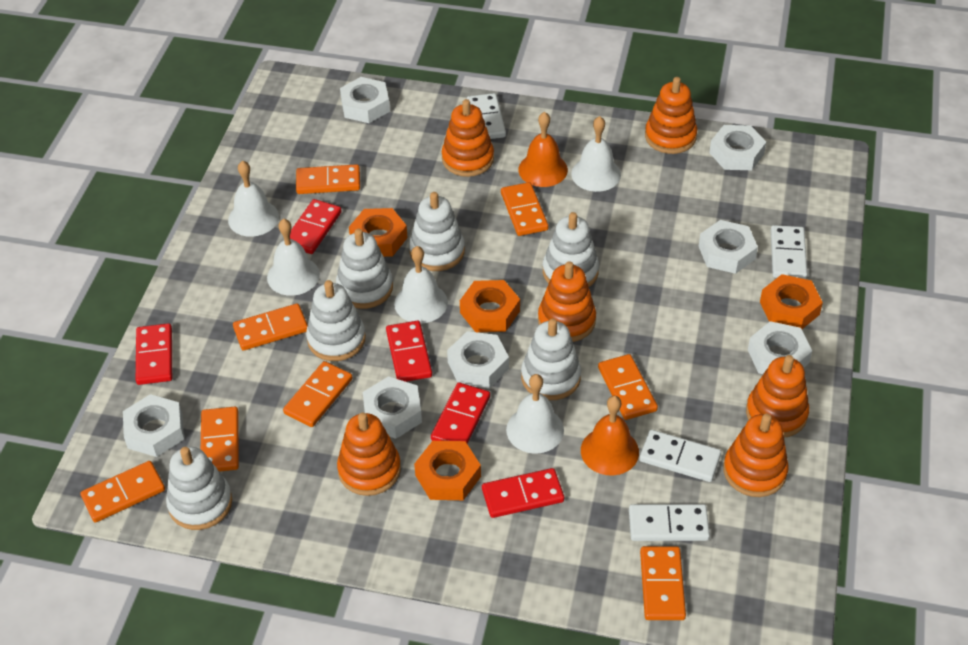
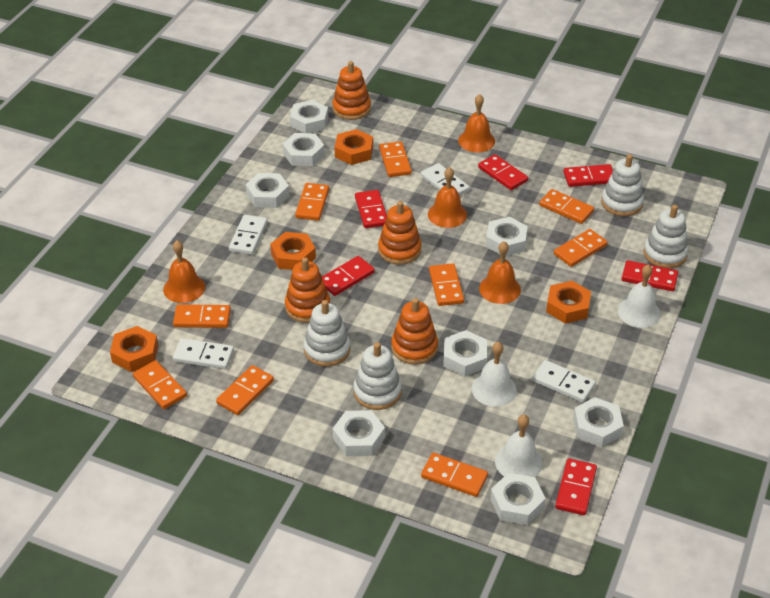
orange bell: [519,112,568,187] [581,396,639,476] = 2 -> [163,240,205,303] [428,167,467,228] [458,94,495,153] [479,241,521,304] = 4
orange domino: [80,461,165,522] [201,407,239,472] [233,303,308,351] [283,361,353,427] [296,164,360,194] [501,182,548,236] [598,354,658,420] [640,546,686,620] = 8 -> [133,360,187,409] [173,304,231,328] [216,365,274,415] [295,183,329,221] [379,141,412,177] [421,453,488,497] [429,263,464,306] [539,189,594,224] [554,229,608,267] = 9
orange stacking toy: [337,413,401,496] [442,99,494,177] [538,261,596,342] [645,77,697,154] [723,414,789,497] [746,355,809,438] = 6 -> [285,257,330,323] [332,61,371,120] [378,201,422,265] [391,298,438,365] = 4
red domino: [136,323,172,385] [290,199,341,254] [386,321,432,382] [431,382,490,444] [482,468,564,518] = 5 -> [322,256,375,296] [355,190,387,228] [478,154,528,190] [555,458,597,515] [563,164,613,187] [622,260,678,291] = 6
white bell: [228,161,279,237] [267,219,320,296] [394,246,448,323] [506,374,564,454] [571,116,621,192] = 5 -> [472,342,517,407] [495,415,543,477] [618,264,661,328] = 3
white nut: [123,394,184,457] [340,77,390,123] [363,376,422,439] [447,331,509,388] [699,220,758,274] [709,125,766,170] [748,321,812,374] = 7 -> [246,173,290,208] [283,133,325,166] [290,100,328,133] [333,410,385,456] [443,330,487,376] [486,217,528,256] [490,473,546,525] [573,397,624,447] = 8
white stacking toy: [166,447,232,530] [306,280,366,361] [336,229,393,309] [409,192,465,271] [521,318,581,400] [543,212,599,287] = 6 -> [303,300,350,367] [353,342,402,410] [601,154,644,216] [644,205,689,269] = 4

